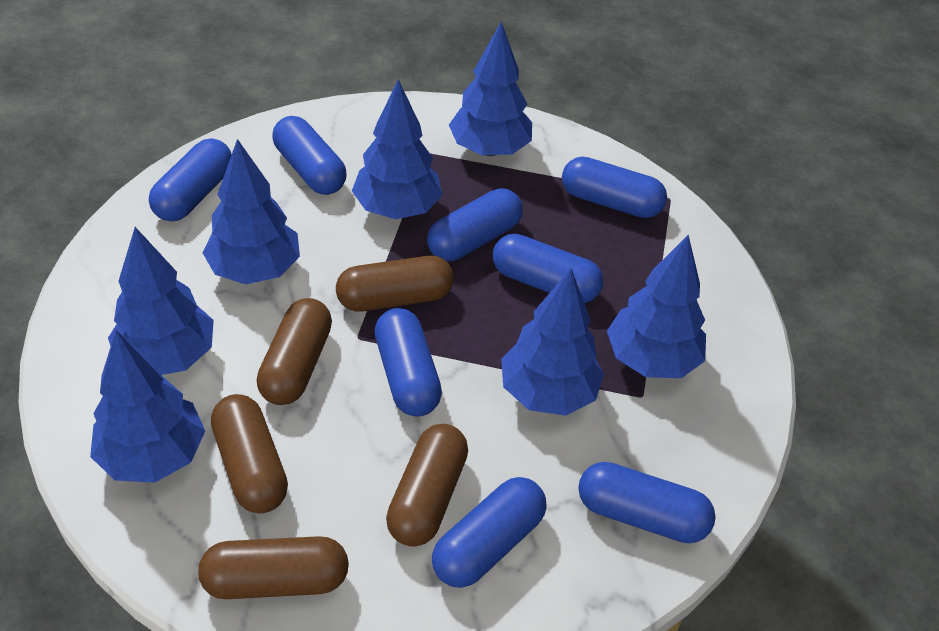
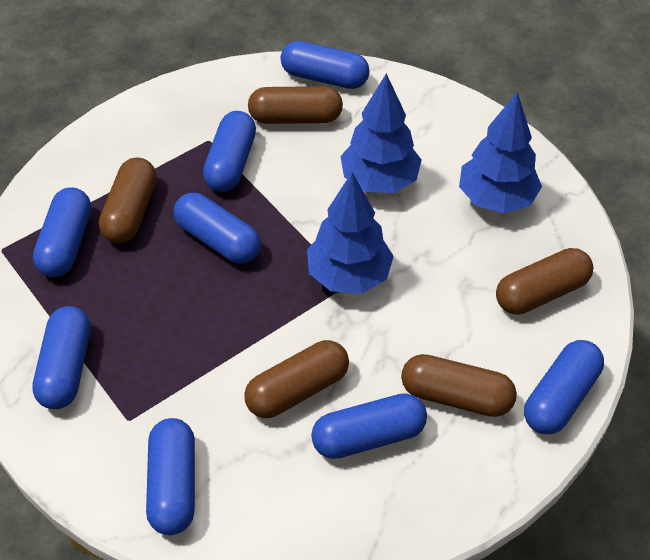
blue tree: [90,330,205,483] [108,227,214,375] [203,139,300,284] [352,79,442,219] [449,22,532,156] [501,268,604,416] [607,235,706,378] = 7 -> [307,172,394,294] [340,73,422,193] [459,92,542,213] = 3

